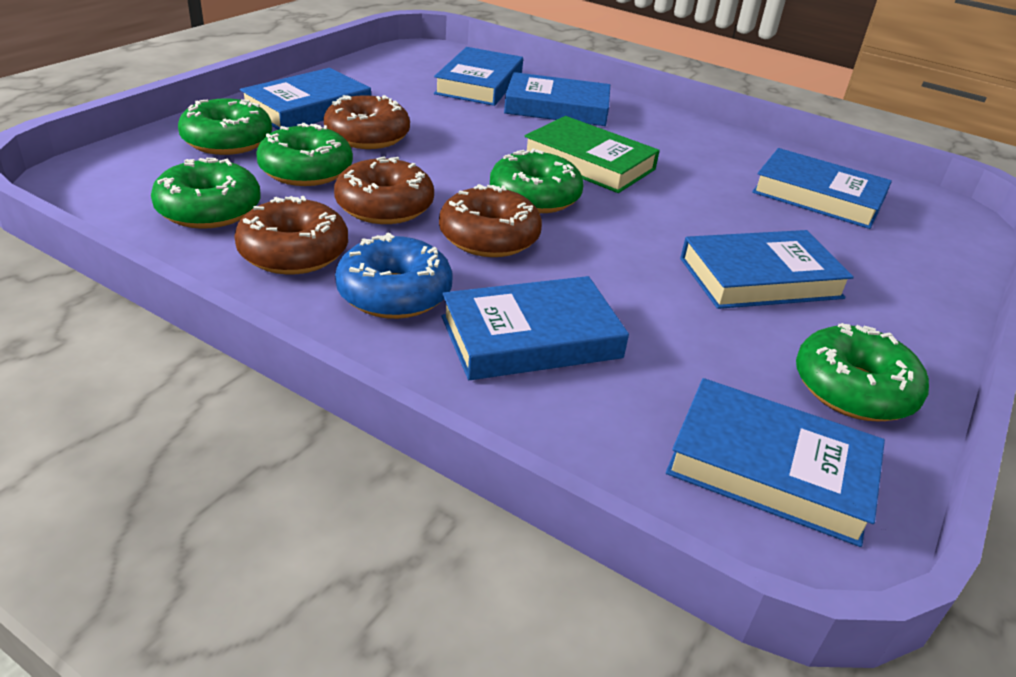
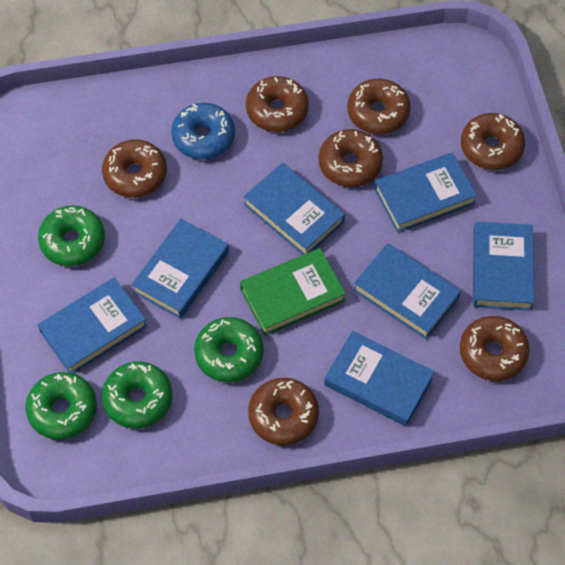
brown donut: [234,196,348,275] [323,95,410,149] [334,157,434,224] [439,184,542,257] = 4 -> [102,139,167,198] [246,76,309,132] [248,378,319,445] [319,129,383,187] [347,79,411,134] [460,316,530,381] [461,113,525,170] = 7
green donut: [151,158,261,229] [178,98,272,155] [256,123,353,186] [490,149,584,213] [796,323,929,421] = 5 -> [25,372,97,440] [38,205,105,266] [102,362,172,429] [194,317,264,382] = 4

